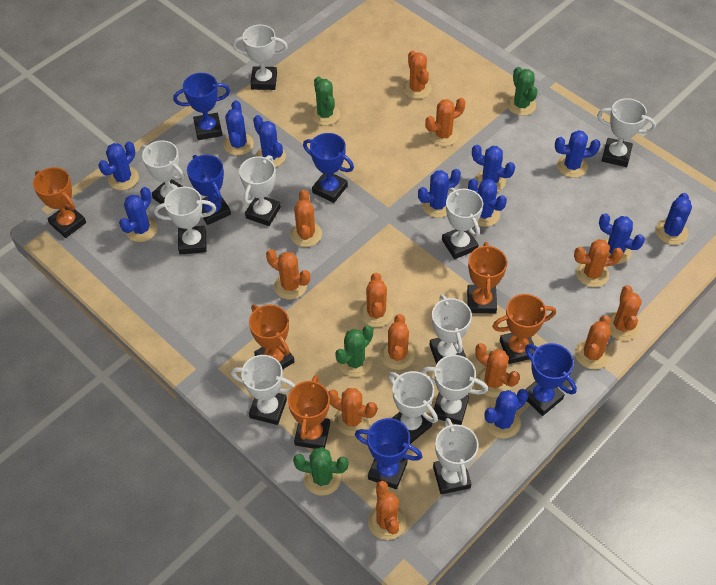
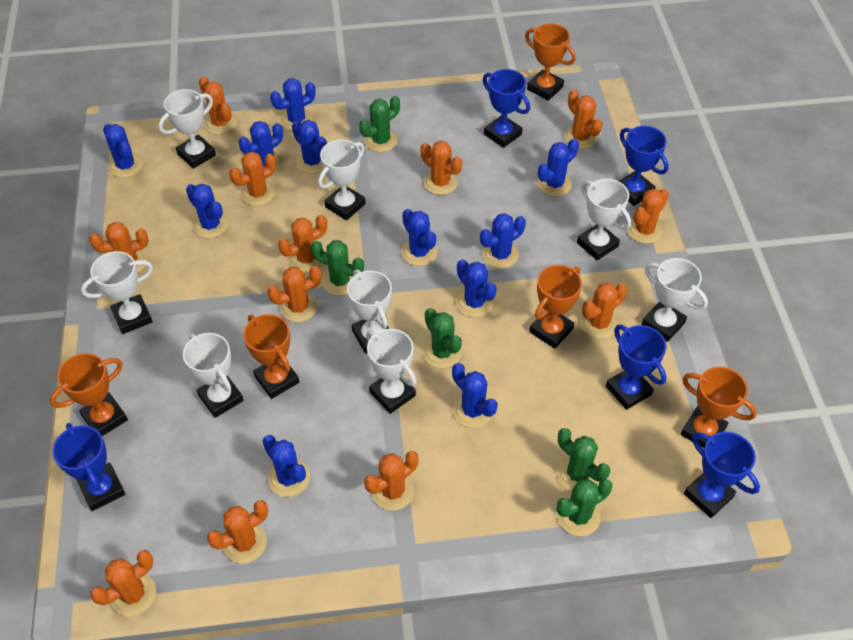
green cactus: [293,447,349,496] [311,77,340,125] [335,325,373,377] [507,67,538,116] = 4 -> [311,240,364,296] [359,96,400,152] [423,308,462,368] [556,479,612,536] [557,428,610,492] = 5
white trophy: [140,140,185,204] [154,187,216,254] [231,355,295,425] [233,24,288,90] [239,155,281,226] [388,371,438,444] [421,355,488,425] [429,294,472,364] [433,418,479,494] [442,188,483,259] [597,98,656,167] = 11 -> [81,251,153,334] [158,89,216,169] [183,333,244,418] [318,140,366,221] [347,269,392,354] [366,329,417,414] [577,179,631,260] [642,258,708,342] = 8

